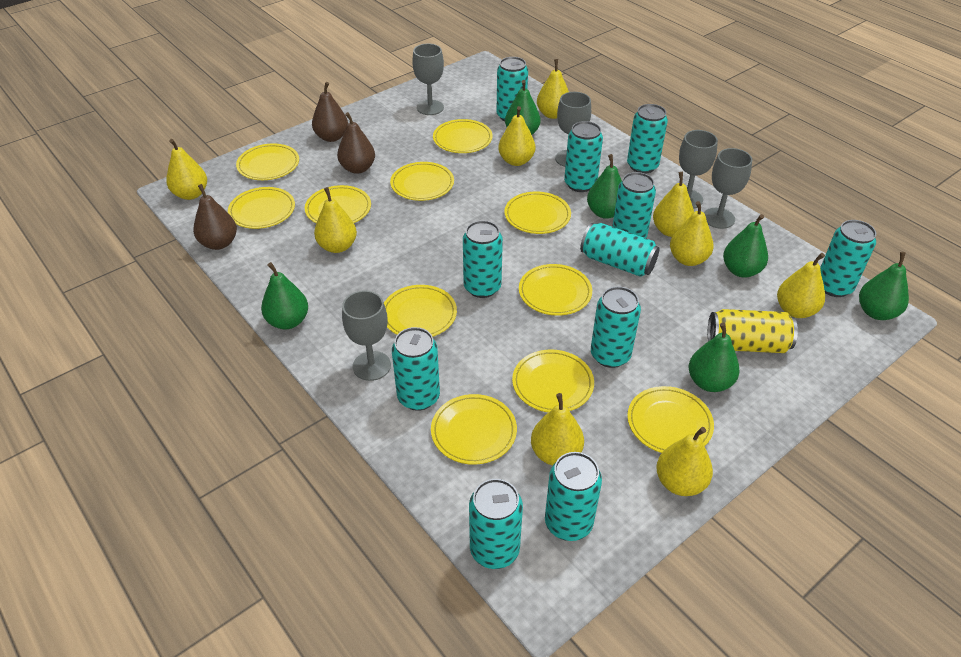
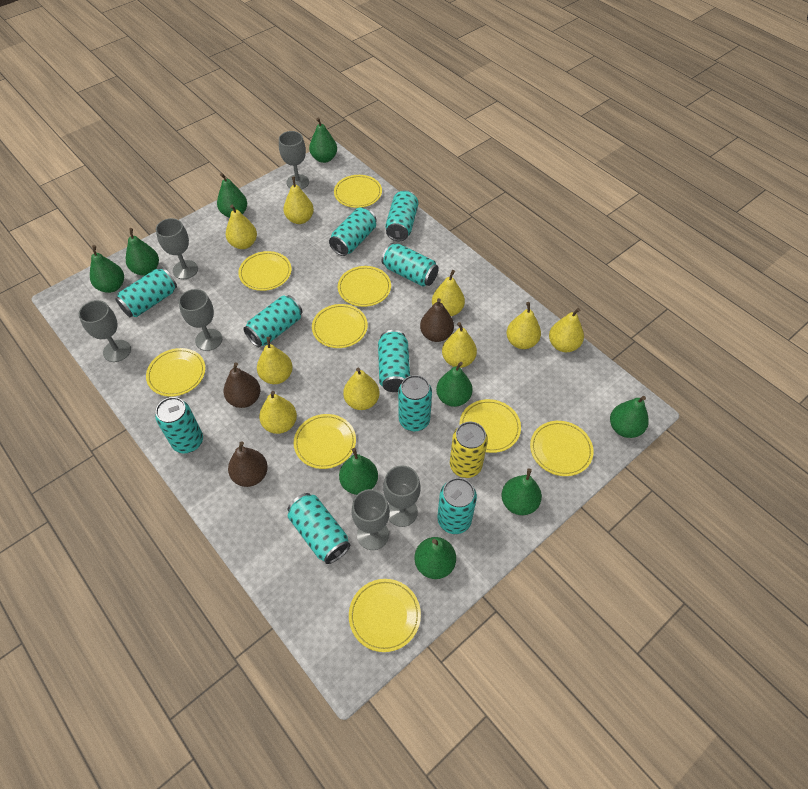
green pear: [261,262,308,329] [505,80,540,135] [587,154,622,219] [689,322,740,392] [723,214,768,278] [859,252,909,320] = 6 -> [90,245,124,293] [126,228,159,276] [217,173,247,218] [309,118,337,163] [339,448,378,495] [414,537,456,579] [436,362,473,407] [501,468,542,515] [610,396,649,438] = 9
grey goblet: [342,290,391,381] [412,43,444,115] [555,92,591,167] [679,130,718,209] [704,148,752,229] = 5 -> [79,300,131,362] [156,218,198,279] [179,289,222,351] [279,131,309,190] [351,489,390,550] [383,465,421,527] = 6
turquoise can: [392,327,440,411] [463,220,503,298] [469,479,523,569] [496,57,528,122] [545,452,602,541] [564,121,603,192] [580,223,659,277] [591,286,641,368] [612,172,656,238] [627,104,668,174] [820,220,876,297] = 11 -> [116,268,177,317] [155,397,203,453] [243,295,302,347] [287,493,350,564] [329,207,376,256] [378,330,410,392] [382,243,439,287] [385,190,418,241] [398,375,432,431] [437,478,477,534] = 10
yellow plate: [228,187,295,229] [236,144,299,180] [305,185,371,223] [384,285,457,337] [390,162,454,201] [431,394,517,465] [433,119,493,153] [504,192,571,234] [512,349,594,413] [519,264,592,316] [627,386,714,453] = 11 -> [146,348,206,397] [238,251,292,291] [294,414,356,469] [312,304,368,348] [334,175,382,208] [338,266,391,307] [349,579,421,652] [459,399,521,453] [530,421,594,476] = 9

